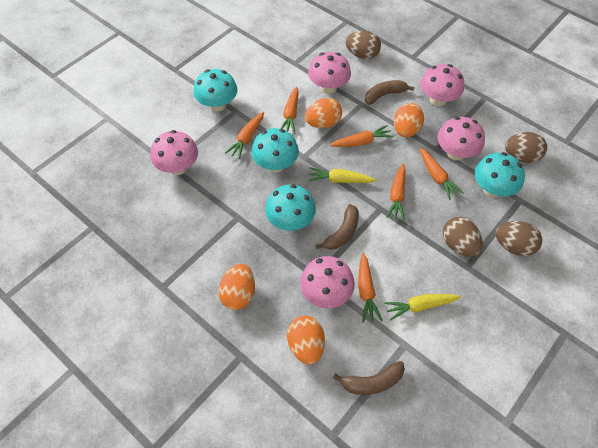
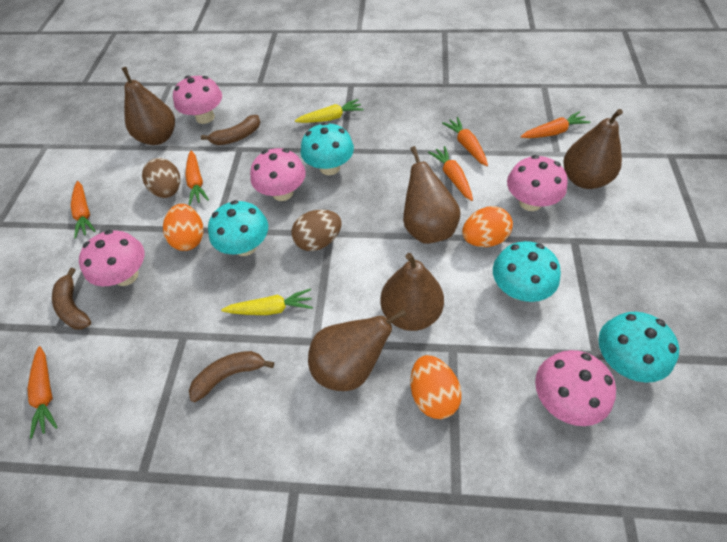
brown egg: [345,31,381,59] [443,217,483,257] [496,221,542,256] [505,132,547,163] = 4 -> [142,158,180,198] [292,210,342,251] = 2
brown pear: none = 0 -> [121,67,175,145] [308,309,407,391] [380,253,444,331] [403,146,461,244] [563,109,623,189] = 5
orange egg: [218,264,255,310] [287,316,325,365] [305,98,342,128] [394,103,424,137] = 4 -> [163,204,204,251] [411,355,462,419] [462,206,513,247] = 3

